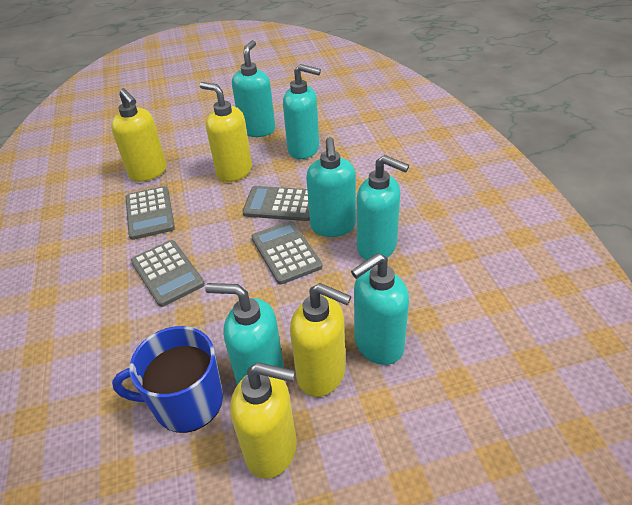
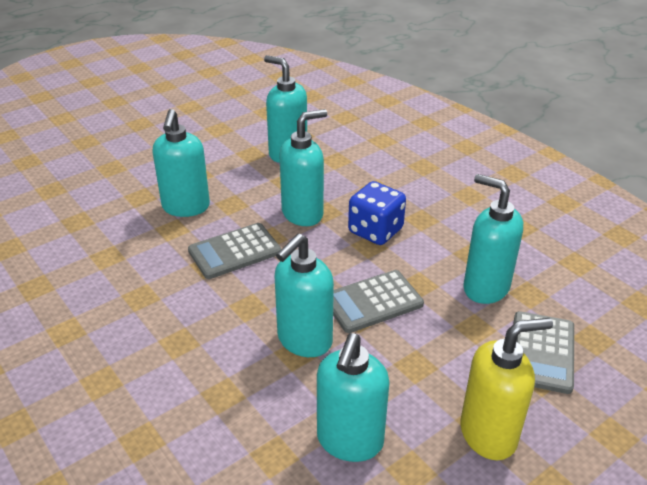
blue dice: none = 0 -> [348,181,406,245] = 1
blue mug: [112,326,223,433] = 1 -> none = 0
grey calculator: [126,186,175,240] [131,240,205,307] [242,186,310,221] [252,221,322,285] = 4 -> [188,223,281,279] [333,270,424,333] [514,311,574,394] = 3
yellow soap dispenser: [111,88,166,182] [200,82,252,182] [230,362,297,479] [290,283,351,397] = 4 -> [460,318,553,460] = 1

